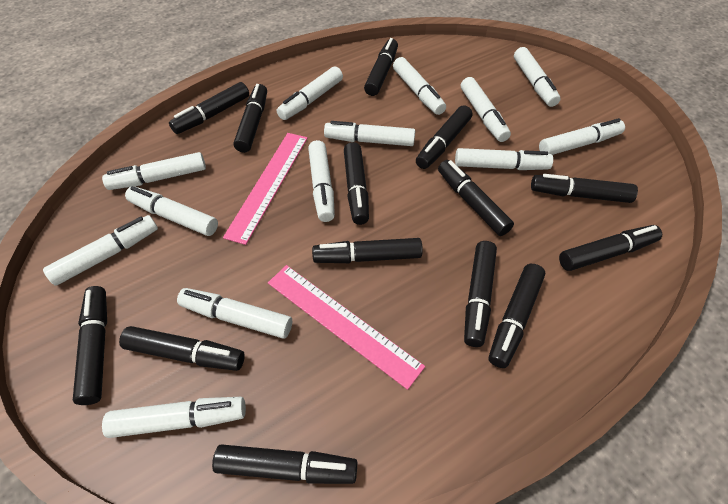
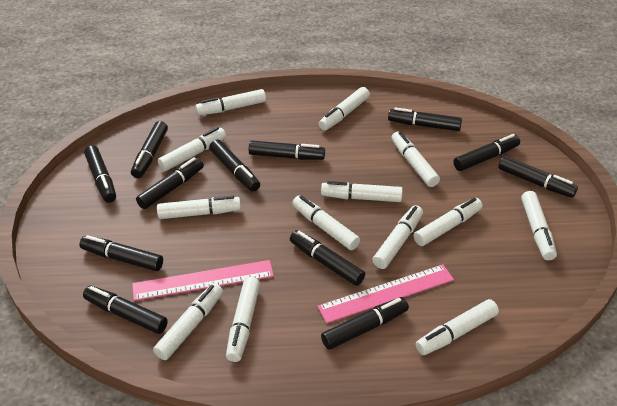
black marker: [73,286,107,405] [119,326,244,371] [169,82,249,134] [212,444,357,484] [233,84,267,153] [312,238,423,263] [344,142,369,225] [364,38,398,96] [416,105,472,169] [438,160,514,236] [464,241,497,347] [489,264,545,368] [531,174,638,203] [559,225,662,271] = 14 -> [79,235,163,271] [83,285,168,334] [84,145,116,203] [131,121,168,178] [136,157,204,209] [209,140,260,192] [249,141,325,160] [290,230,365,286] [321,297,409,350] [388,107,462,131] [454,134,520,171] [498,156,578,198] = 12

